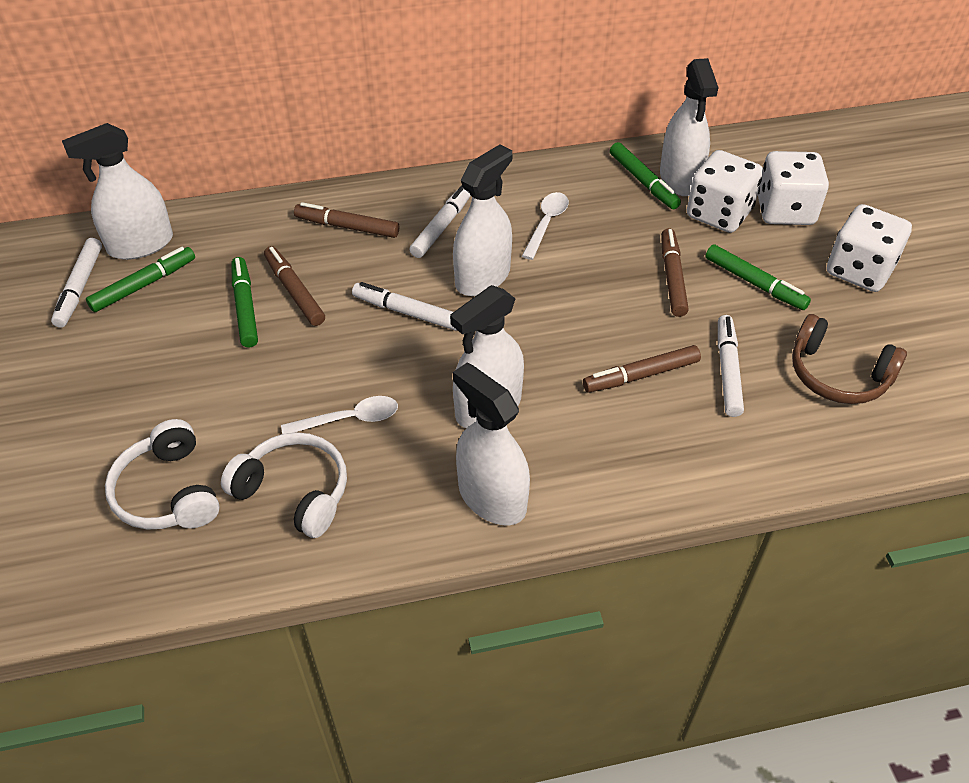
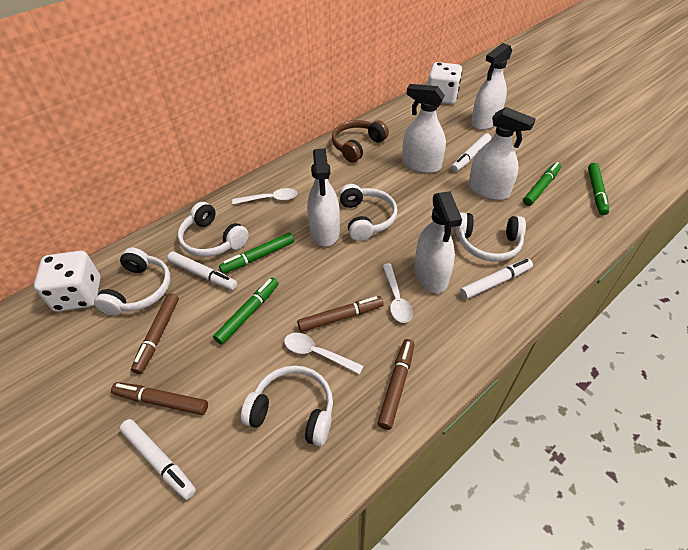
white dice: [687,150,763,233] [758,151,829,225] [827,204,912,292] = 3 -> [34,251,101,312] [428,62,462,104] = 2
white headphones: [105,419,220,529] [221,432,347,538] = 2 -> [94,248,170,316] [178,202,249,257] [241,365,333,446] [339,184,397,241] [456,212,526,261] = 5
white spoon: [281,396,398,434] [522,192,569,260] = 2 -> [232,188,297,204] [284,333,364,374] [382,264,413,323] = 3

